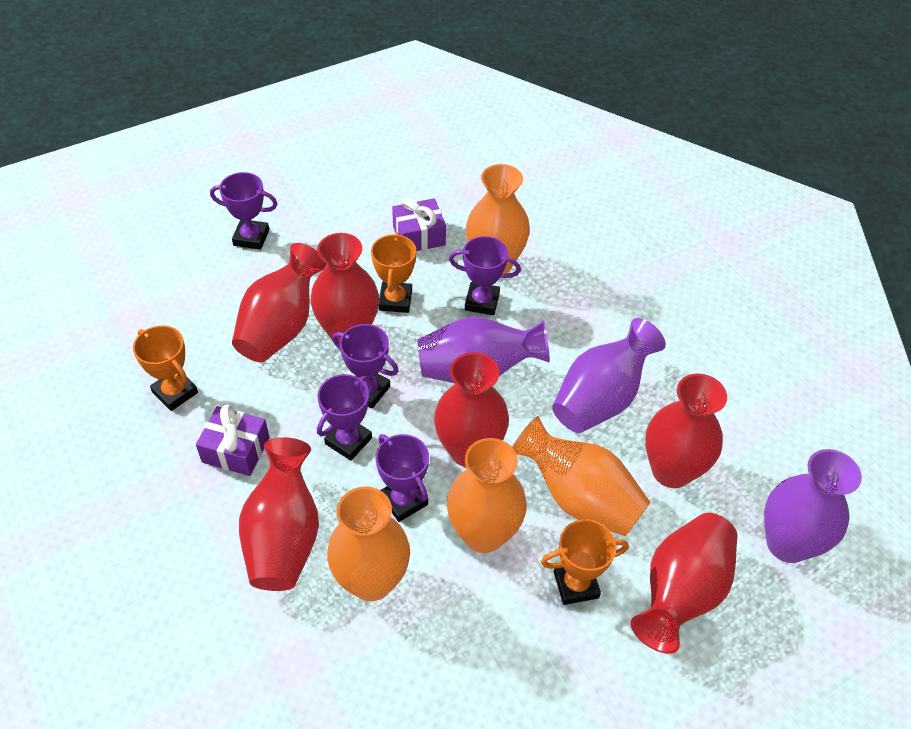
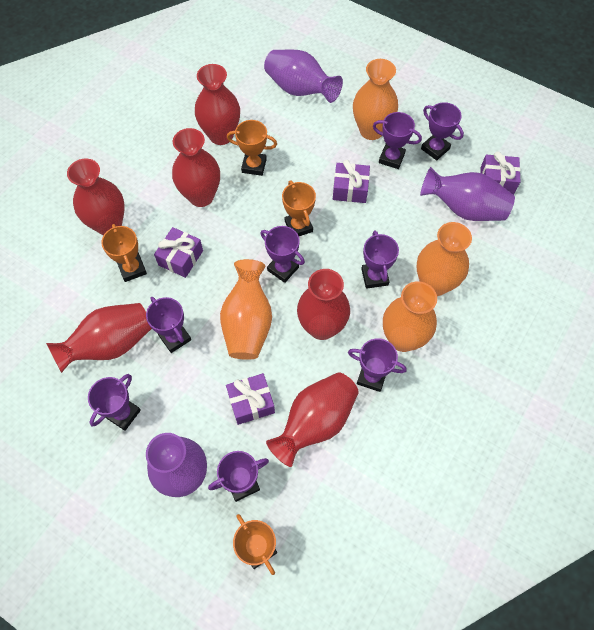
orange trophy: [133,325,198,411] [371,233,416,313] [541,519,629,605] = 3 -> [101,224,147,282] [227,120,277,176] [233,514,277,575] [282,180,316,236] = 4
purple gift: [196,405,270,476] [392,197,446,251] = 2 -> [154,227,203,278] [226,373,275,425] [333,160,370,203] [480,151,521,195] = 4
purple trophy: [210,172,277,250] [317,374,372,461] [333,324,399,408] [376,434,429,522] [449,236,521,315] = 5 -> [88,374,141,431] [146,297,191,353] [208,451,269,502] [260,226,305,283] [348,338,407,392] [361,231,399,289] [373,112,422,169] [421,102,464,160] = 8

